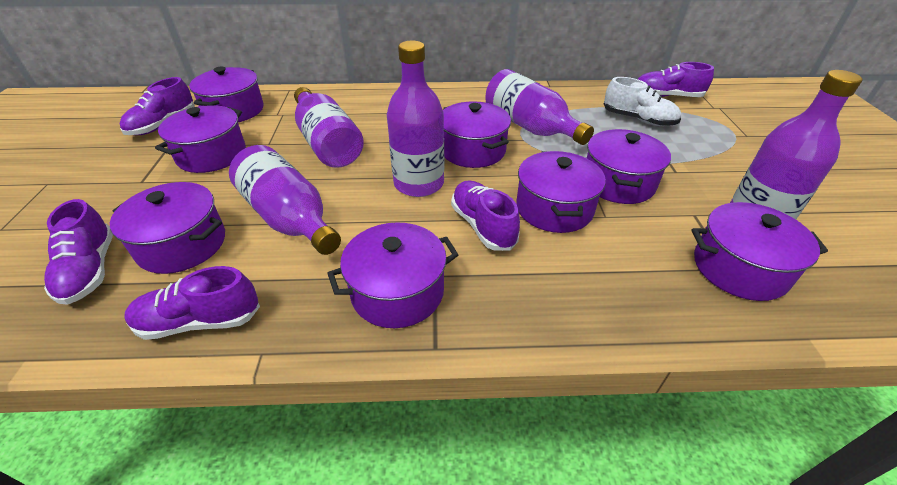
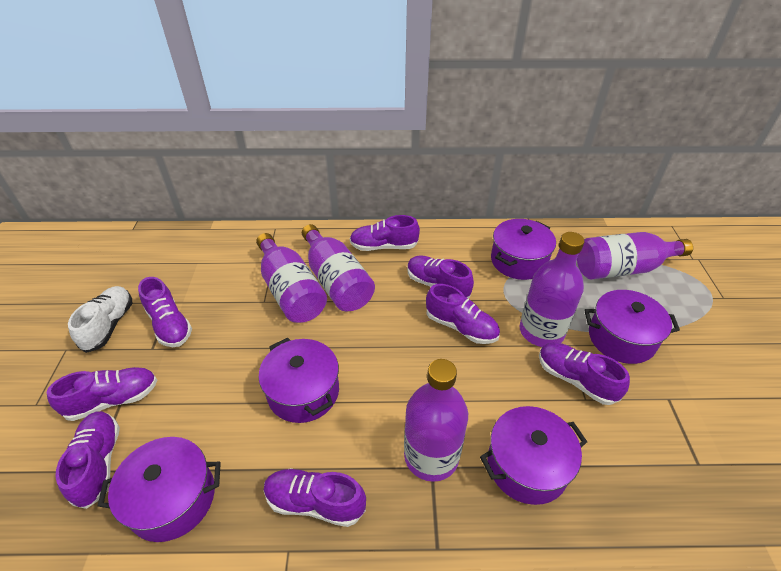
purple pot: [110,182,225,274] [155,105,246,173] [189,66,263,122] [327,222,459,328] [443,101,511,168] [517,151,606,233] [587,129,671,204] [691,202,828,301] = 8 -> [98,437,221,542] [259,338,339,423] [480,406,587,505] [491,219,556,280] [584,290,680,364] = 5
purple shoe: [44,199,113,305] [120,77,195,135] [124,266,260,340] [451,180,520,251] [638,62,714,97] = 5 -> [46,367,157,421] [55,411,120,509] [138,277,192,347] [264,468,366,527] [350,215,420,251] [407,255,474,298] [426,284,500,344] [539,343,630,405] = 8

